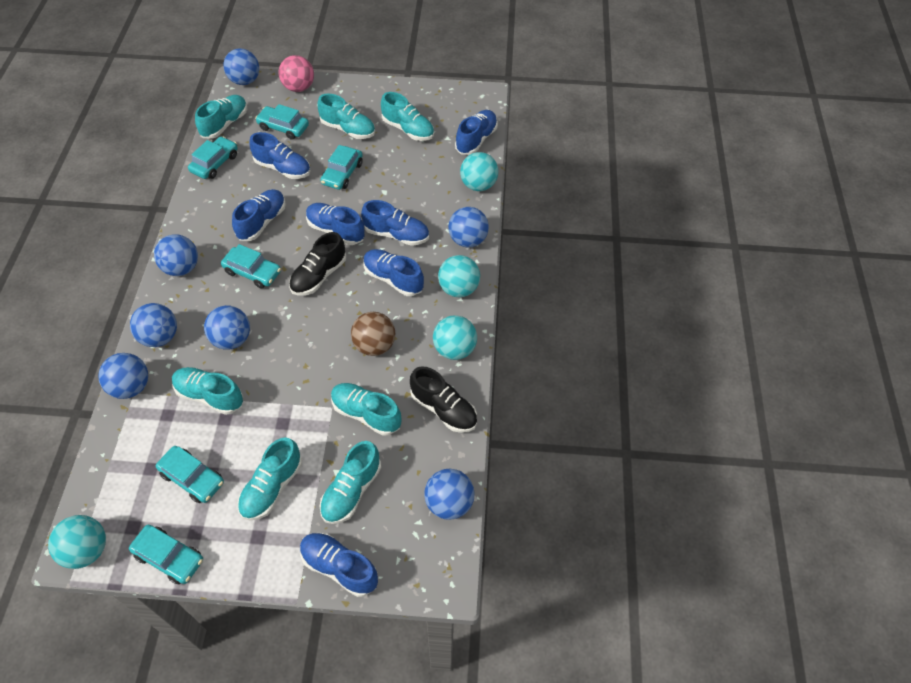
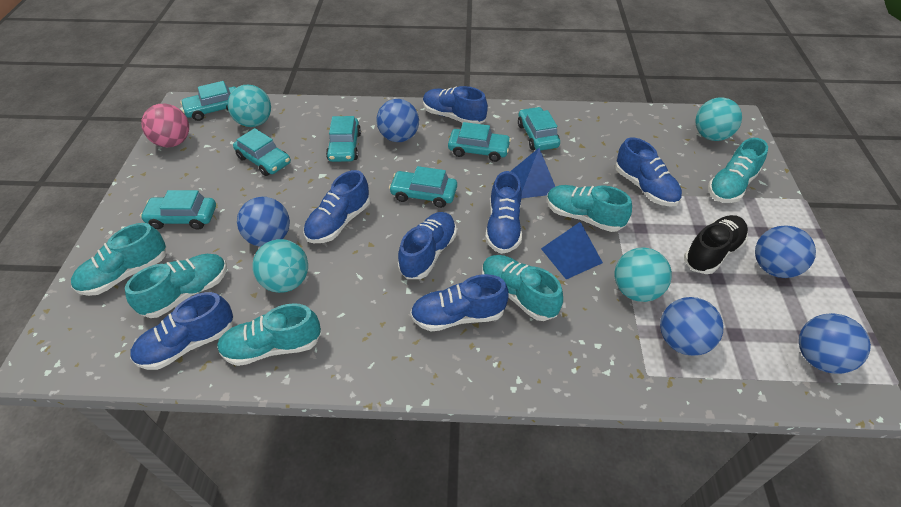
black shoe: [289,232,346,296] [410,366,477,433] = 2 -> [684,215,748,274] = 1
blue ball: [98,353,148,399] [130,303,177,347] [154,234,198,276] [204,305,250,350] [224,48,259,85] [424,468,474,520] [448,207,489,248] = 7 -> [237,197,290,247] [377,99,419,142] [660,297,724,356] [755,225,816,278] [799,313,871,374] = 5
blue pyramid: none = 0 -> [510,148,555,198] [541,222,603,279] = 2
brown ball: [351,312,396,356] = 1 -> none = 0
turquoise car: [129,525,203,584] [156,446,224,503] [188,136,238,179] [221,244,281,288] [255,104,309,140] [320,145,363,190] = 6 -> [140,190,216,230] [180,81,236,121] [233,128,291,176] [326,116,361,162] [389,166,457,208] [448,122,511,162] [518,107,560,151] = 7
turquoise shoe: [172,367,243,415] [195,95,247,139] [238,437,302,520] [317,94,375,139] [319,441,381,524] [331,383,402,436] [381,92,434,141] = 7 -> [71,223,166,296] [125,254,227,318] [217,303,321,366] [482,255,563,321] [547,185,632,232] [708,138,768,203] = 6

